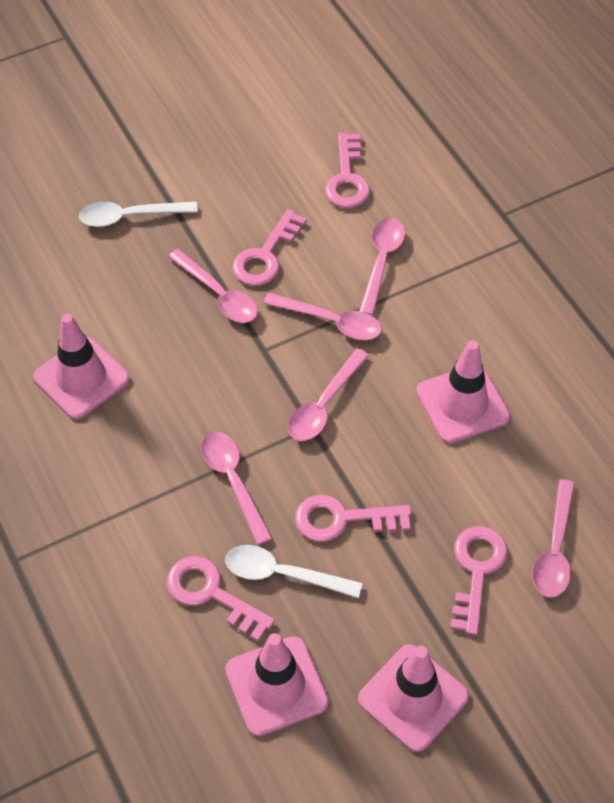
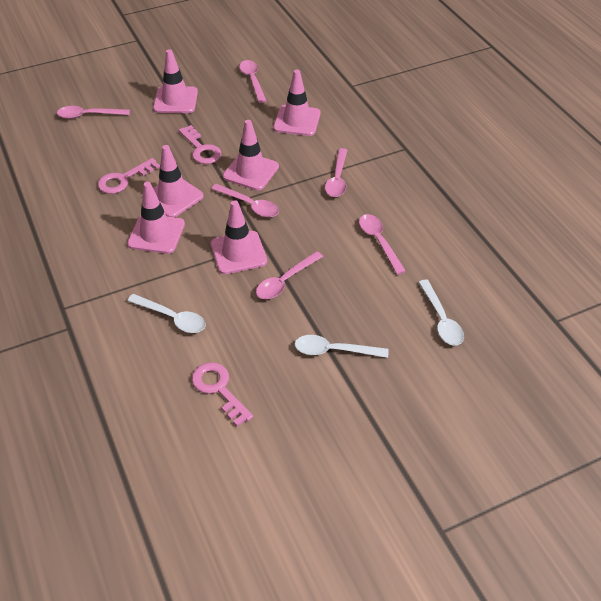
pink key: [167,556,275,641] [232,210,307,286] [295,495,411,542] [325,133,370,208] [450,526,508,635] = 5 -> [98,158,160,194] [179,125,222,164] [192,362,253,427] = 3
pink traffic cone: [33,314,130,419] [225,633,329,736] [358,644,469,752] [416,340,510,444] = 4 -> [127,182,185,254] [153,49,198,113] [153,145,204,217] [211,200,267,274] [223,120,279,191] [273,70,320,136] = 6
white spoon: [79,202,198,227] [225,545,362,598] = 2 -> [127,294,206,333] [295,335,389,358] [418,280,464,346] = 3

